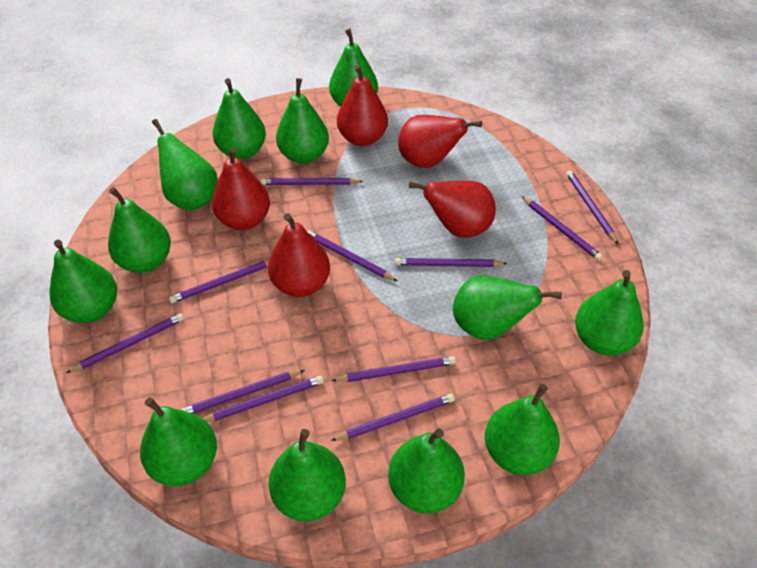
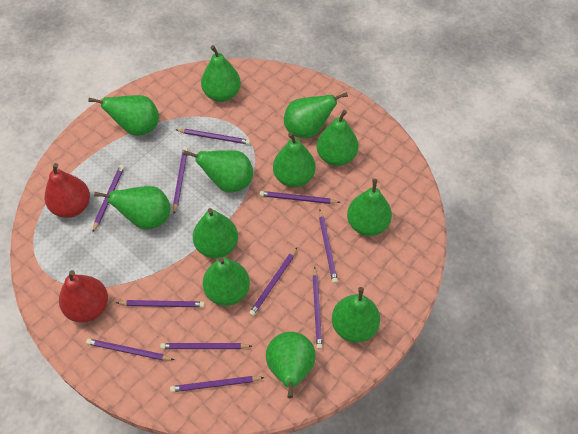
red pear: [212,147,270,230] [268,213,330,297] [337,64,388,146] [398,115,482,168] [409,181,496,238] = 5 -> [45,163,90,218] [59,270,108,323] = 2

